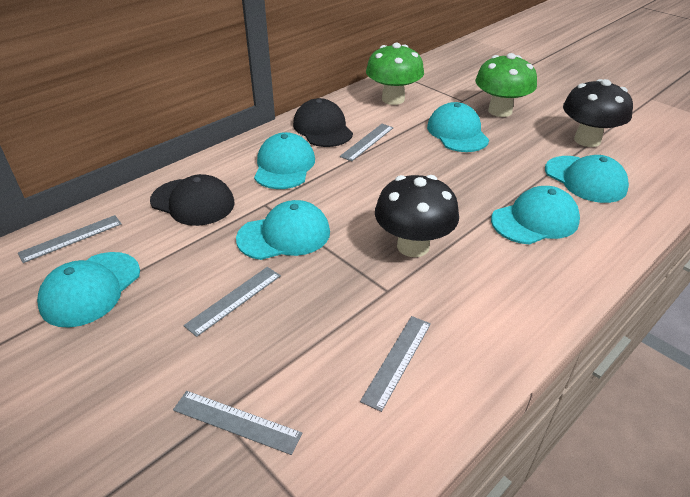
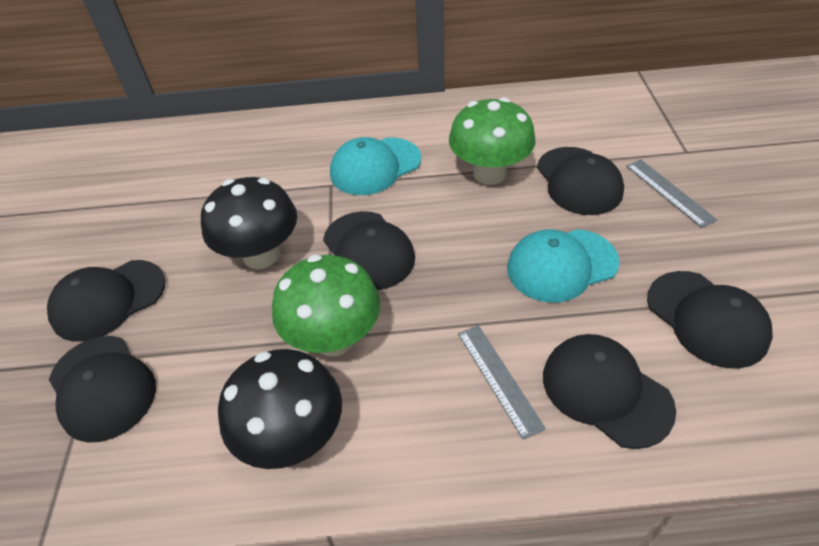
black cap: [150,174,235,226] [293,98,353,147] = 2 -> [47,260,165,342] [49,336,156,443] [323,211,415,290] [537,147,624,215] [543,334,676,449] [647,271,773,369] = 6
grey ruler: [18,215,122,263] [173,391,302,455] [183,267,281,337] [340,124,394,161] [360,316,431,412] = 5 -> [458,325,546,440] [626,159,717,228] = 2
turquoise cap: [37,252,140,327] [236,200,330,260] [254,132,315,189] [427,102,489,152] [491,186,580,245] [545,155,629,203] = 6 -> [330,137,421,195] [507,229,619,303] = 2

